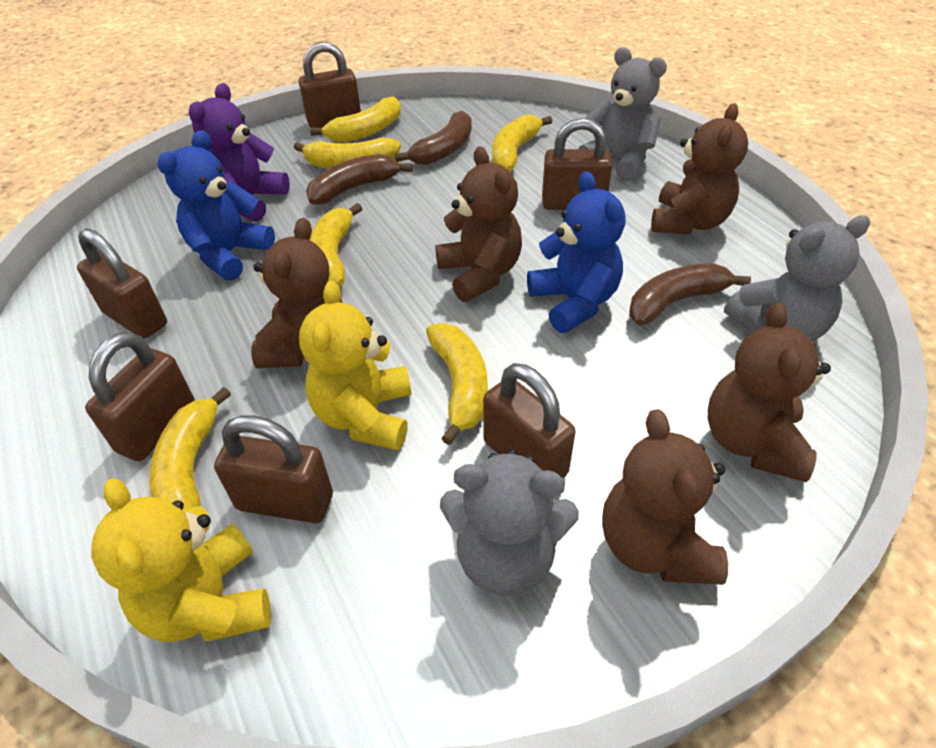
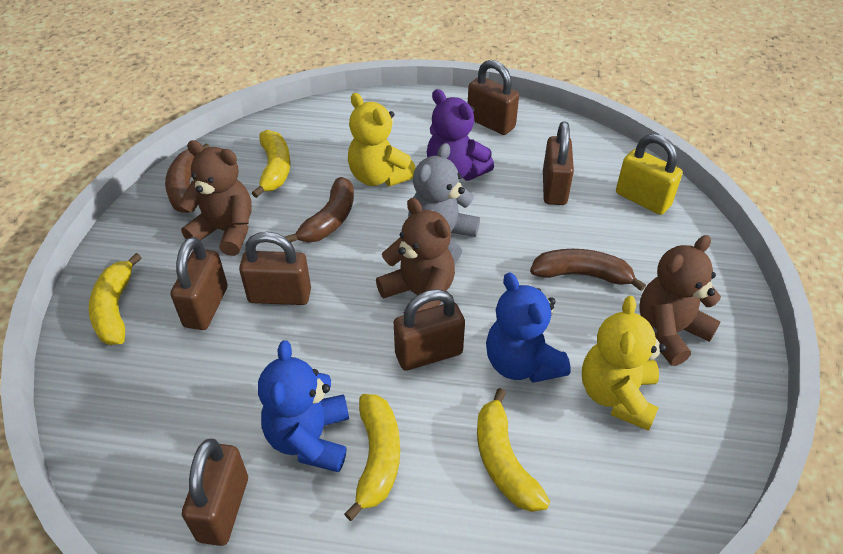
brown teddy bear: [251,218,343,368] [435,146,522,302] [602,409,728,585] [651,103,748,235] [708,302,831,482] = 5 -> [179,140,252,256] [376,198,455,312] [639,235,721,366] = 3
grey teddy bear: [440,449,579,596] [579,47,667,181] [724,215,870,342] = 3 -> [408,143,480,263] = 1
yellow banana: [149,387,231,509] [294,138,401,169] [310,96,401,143] [310,203,363,286] [426,323,488,445] [492,114,553,171] = 6 -> [89,253,142,345] [252,130,291,198] [344,394,400,521] [477,388,550,512] = 4
yellow padlock: none = 0 -> [616,134,683,215] = 1

